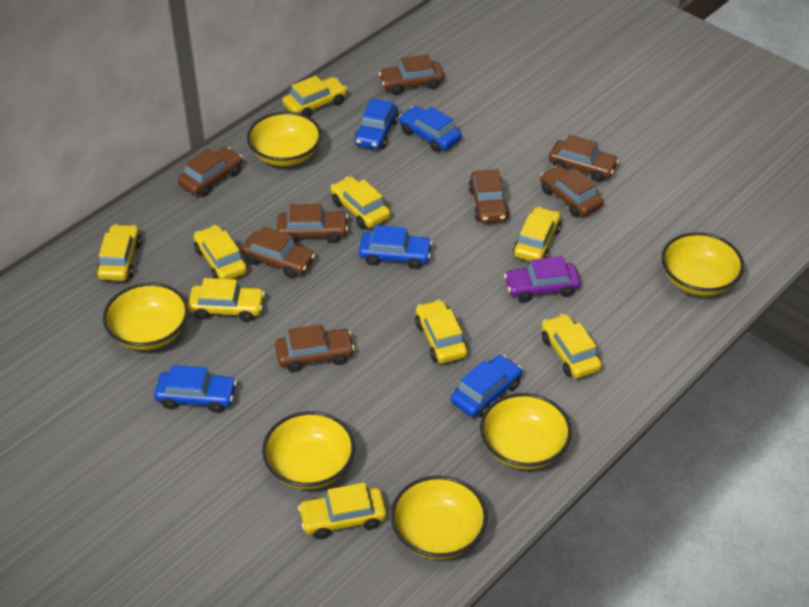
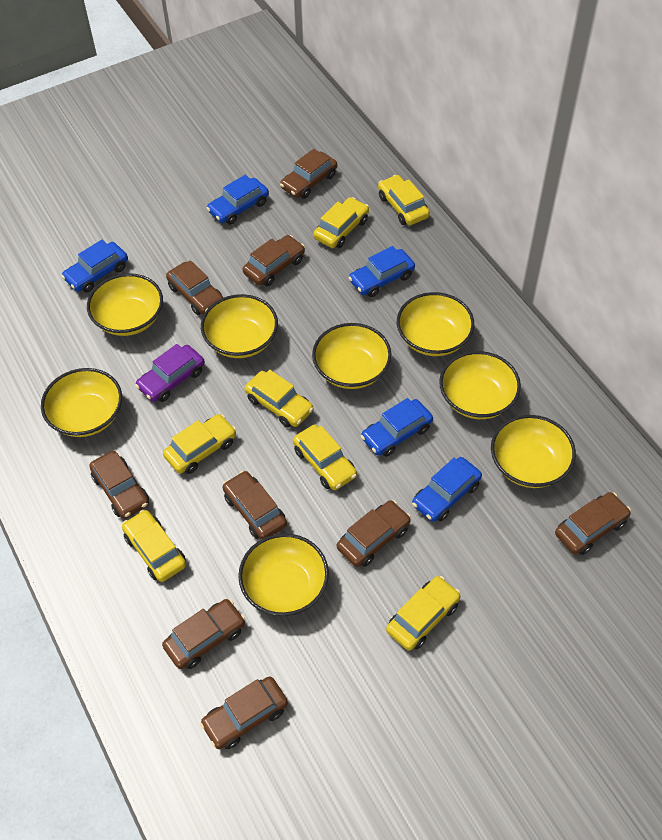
brown car: [178,147,243,196] [241,226,315,278] [275,324,355,372] [277,204,348,243] [379,54,444,95] [469,169,509,223] [540,165,604,217] [549,135,619,182] = 8 -> [89,451,149,519] [162,599,245,669] [166,260,223,315] [200,676,288,749] [223,471,287,540] [242,235,305,286] [280,149,337,199] [337,500,411,567] [555,492,631,555] = 9
yellow bowl: [103,283,189,350] [247,112,322,166] [262,411,355,489] [391,476,487,560] [480,393,572,469] [661,232,744,296] = 6 -> [41,368,122,437] [87,273,163,336] [201,294,278,358] [238,533,329,616] [312,323,392,389] [397,292,474,356] [439,351,521,419] [491,415,576,488] = 8
yellow car: [96,224,141,281] [188,278,265,322] [193,225,247,279] [282,76,347,117] [298,483,387,539] [331,176,391,229] [415,300,468,364] [513,206,561,261] [541,314,602,379] = 9 -> [122,510,186,582] [163,414,236,474] [244,370,314,428] [293,425,357,490] [313,197,369,248] [378,175,430,225] [386,576,461,651] = 7

